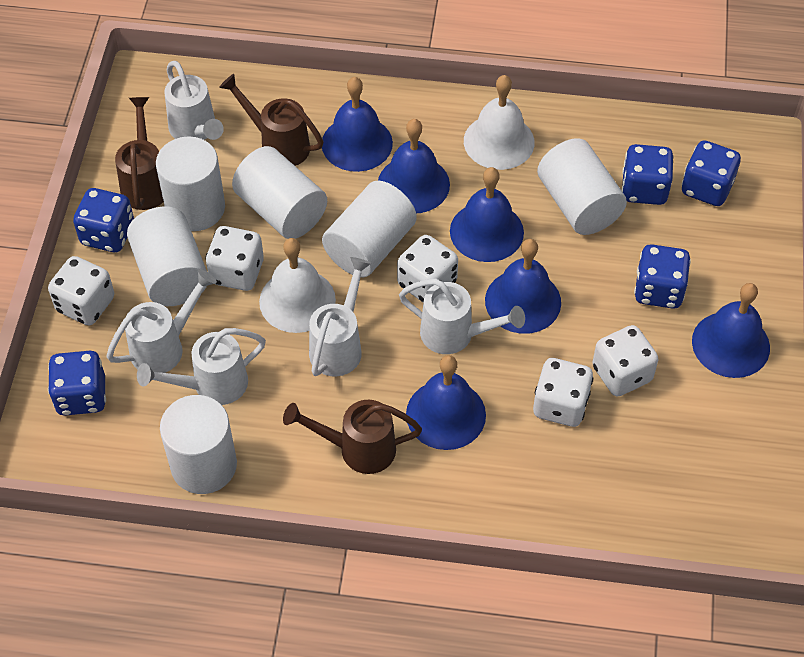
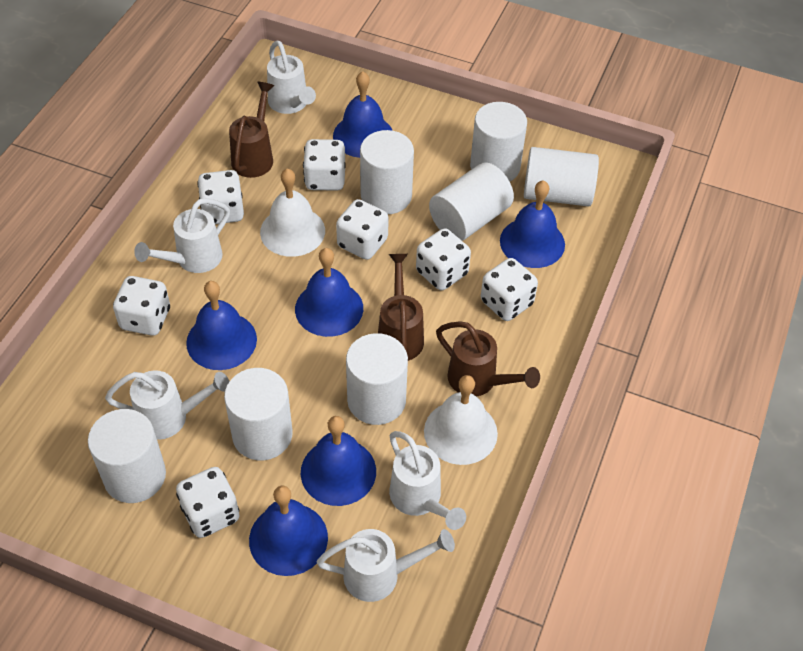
blue dice: [48,351,106,416] [73,188,134,252] [622,144,673,205] [634,244,691,309] [682,141,741,206] = 5 -> none = 0
white cylinder: [127,207,207,306] [156,136,225,231] [160,395,237,494] [232,146,327,239] [322,181,417,277] [537,138,627,235] = 6 -> [88,409,166,503] [224,368,293,460] [346,333,408,425] [360,130,414,214] [429,163,514,241] [470,102,527,182] [524,147,599,207] = 7
white dice: [48,256,114,325] [205,226,264,291] [397,235,458,302] [533,358,593,427] [592,325,658,397] = 5 -> [113,276,170,336] [176,467,239,538] [197,170,244,224] [303,139,346,191] [336,199,389,260] [416,228,471,291] [481,258,538,321] = 7

